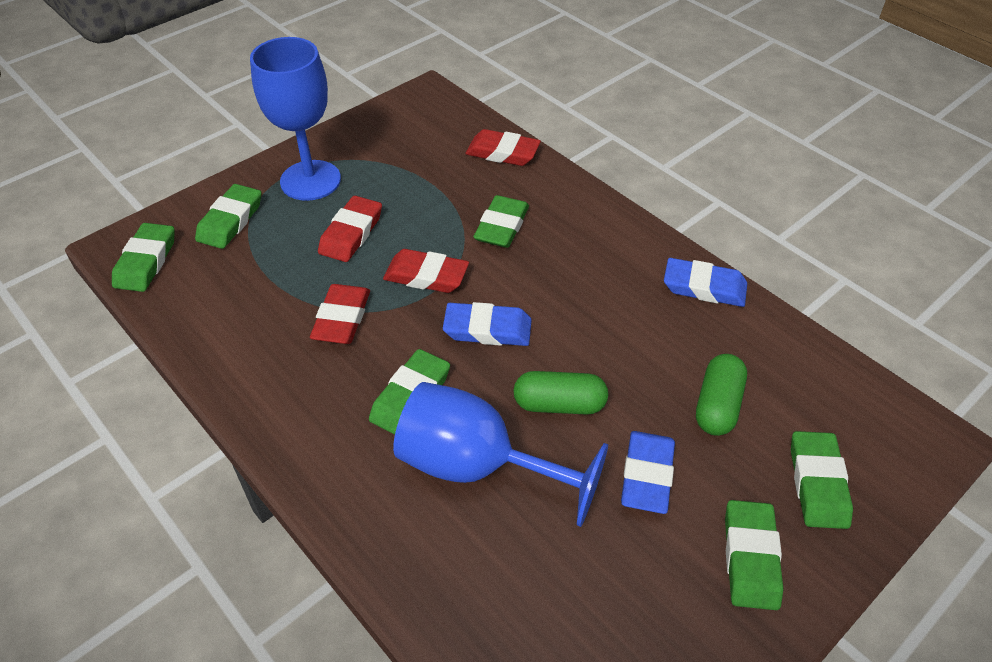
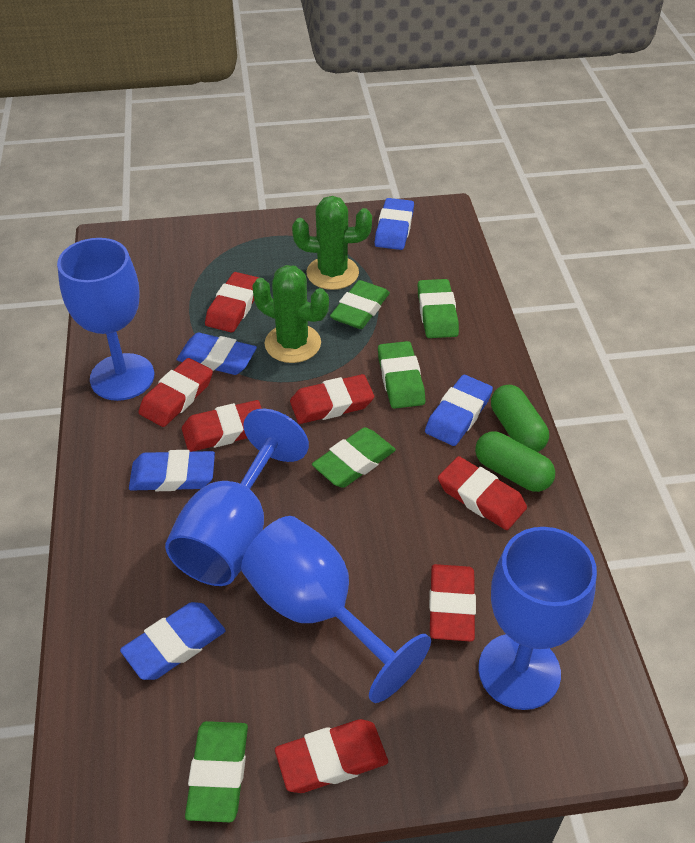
blue eraser: [443,302,532,346] [621,431,675,514] [664,258,747,307] = 3 -> [120,602,226,680] [129,450,215,491] [177,333,257,375] [374,198,414,250] [425,375,493,446] = 5
blue goblet: [250,37,341,201] [393,382,608,527] = 2 -> [57,238,154,401] [165,409,309,586] [241,516,431,703] [478,527,597,710] = 4
green cactus: none = 0 -> [252,265,329,363] [292,196,372,290] = 2
green eraser: [112,223,175,292] [195,184,261,249] [369,349,450,434] [473,195,529,248] [725,500,784,610] [791,431,853,529] = 6 -> [185,721,248,822] [312,427,396,488] [330,280,390,329] [378,341,425,409] [418,279,459,338] = 5
red eraser: [310,284,370,344] [318,196,382,262] [383,249,469,293] [465,129,541,166] = 4 -> [139,358,213,427] [182,400,262,452] [205,272,259,333] [275,719,388,793] [290,374,374,424] [429,564,476,642] [438,456,527,530] = 7

